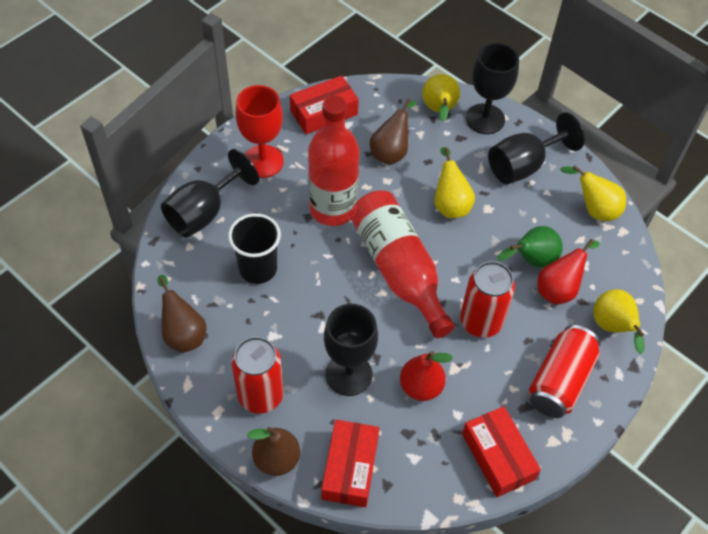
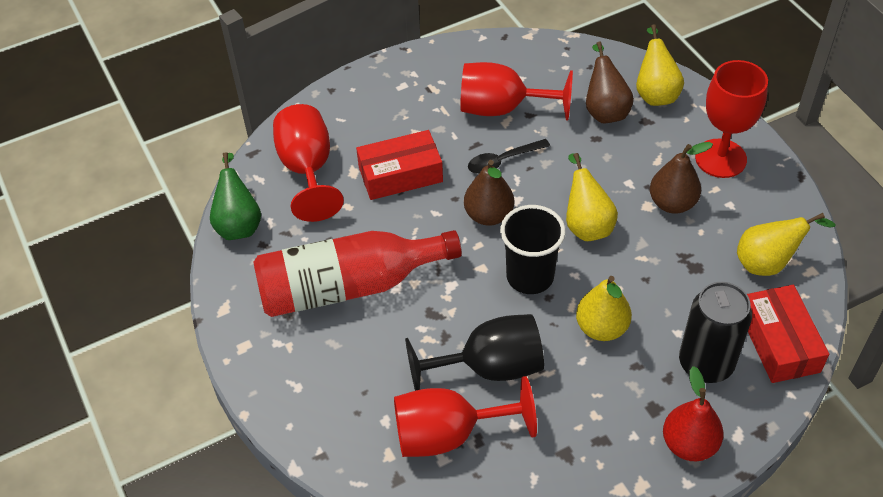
black can: none = 0 -> [679,282,752,383] = 1
black goblet: [161,149,259,237] [324,304,378,396] [466,43,519,134] [488,112,585,184] = 4 -> [405,314,544,391] = 1
black spoon: none = 0 -> [468,139,550,174] = 1
red bottle: [308,96,360,226] [350,190,455,338] = 2 -> [253,230,462,317] = 1
red box: [290,75,359,135] [321,420,379,507] [462,406,541,497] = 3 -> [356,130,443,200] [747,285,829,383] = 2
red can: [231,337,284,414] [460,261,515,338] [529,325,600,418] = 3 -> none = 0
red goblet: [236,85,284,178] = 1 -> [273,104,344,222] [394,376,537,457] [460,62,573,120] [695,60,768,178] = 4
red pear: [400,351,453,401] [537,239,600,305] = 2 -> [663,366,724,461] = 1

